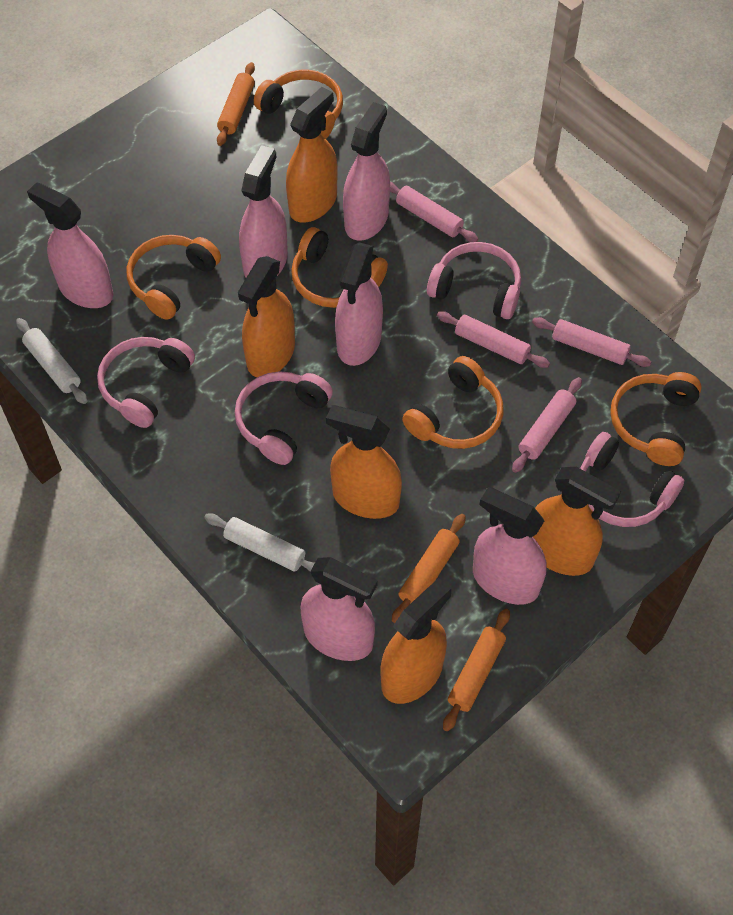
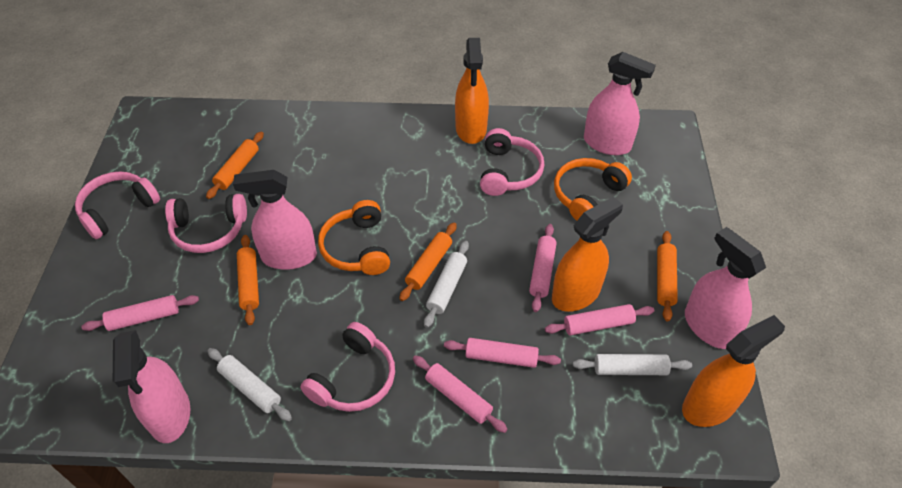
orange headphones: [127,235,221,320] [254,69,343,139] [291,227,388,308] [402,356,504,449] [610,372,702,466] = 5 -> [318,200,390,275] [554,158,632,221] = 2
orange rolling pin: [217,62,255,146] [392,514,466,623] [443,609,510,731] = 3 -> [206,132,264,199] [237,235,259,325] [399,222,457,301] [657,231,678,321] = 4
orange spray bottle: [238,256,295,377] [286,87,338,223] [326,405,402,519] [380,578,451,704] [533,467,621,576] = 5 -> [455,38,489,144] [552,197,623,312] [682,315,785,427] = 3
pink rolling pin: [390,181,478,242] [437,311,550,368] [512,377,582,473] [532,317,651,367] = 4 -> [81,295,199,331] [413,355,508,433] [444,338,561,368] [529,224,557,312] [545,304,654,336] = 5
pink spray bottle: [27,182,113,308] [239,145,288,277] [301,557,378,661] [335,242,383,366] [343,102,390,241] [473,487,547,605] = 6 -> [113,330,190,443] [233,170,317,270] [584,52,656,155] [685,227,766,349] = 4
white rolling pin: [16,318,87,404] [204,513,315,572] = 2 -> [207,348,292,421] [424,241,469,328] [573,354,692,375] = 3

